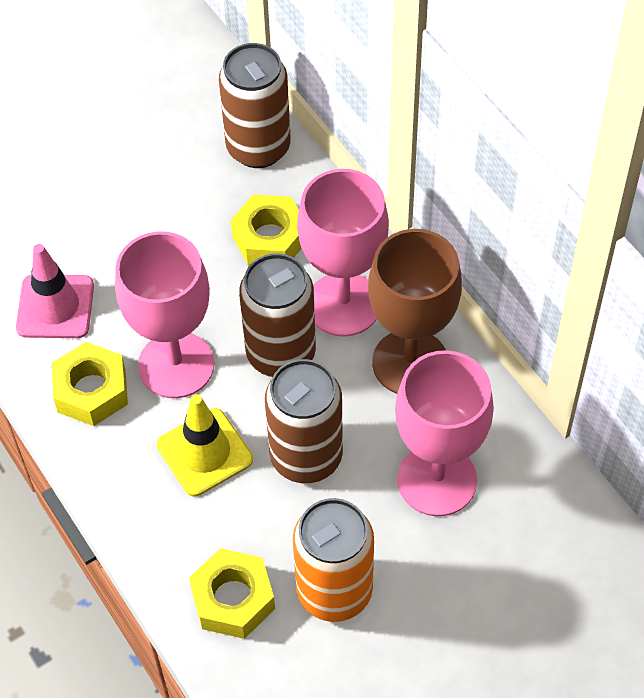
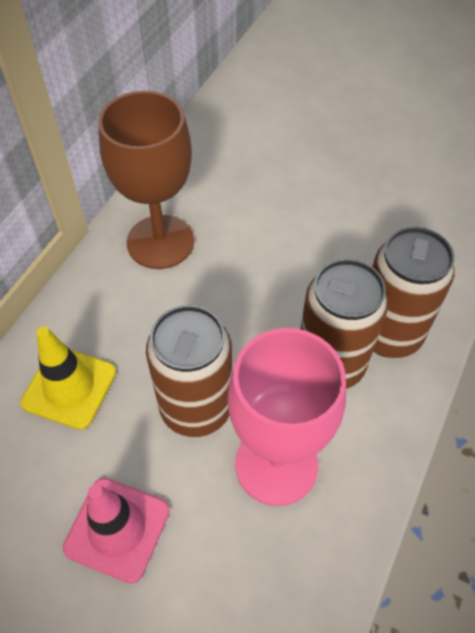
orange can: [293,498,374,622] = 1 -> none = 0
pink goblet: [115,231,214,398] [297,169,389,337] [395,350,494,516] = 3 -> [228,328,346,506] = 1
yellow nut: [52,342,128,426] [189,548,275,639] [231,194,302,265] = 3 -> none = 0

